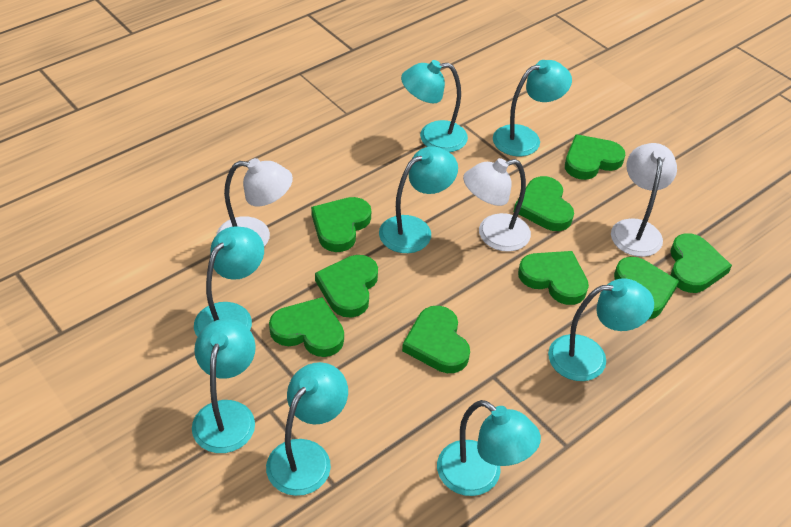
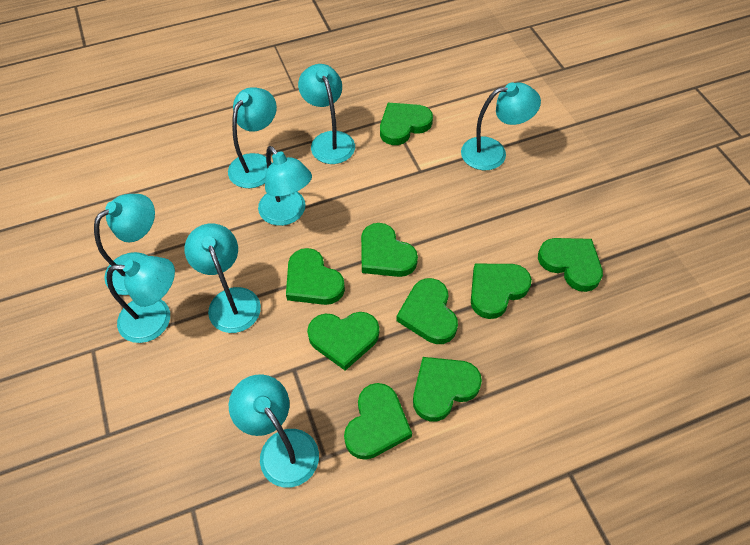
white lamp: [216,158,293,246] [463,158,531,252] [611,143,677,257] = 3 -> none = 0

